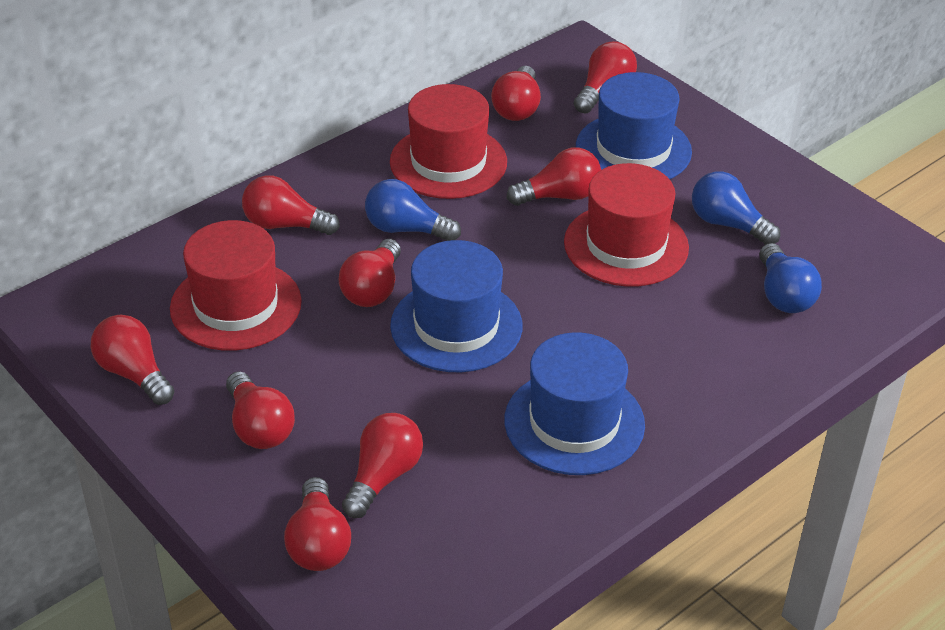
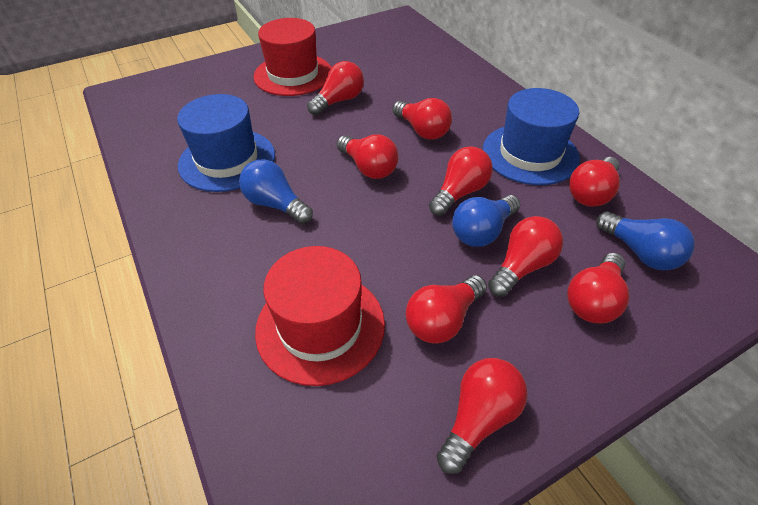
blue hat: [390,240,522,372] [504,332,645,475] [576,72,692,179] = 3 -> [177,94,275,192] [483,88,580,185] = 2
red hat: [170,220,302,351] [390,84,507,199] [564,163,689,287] = 3 -> [254,18,332,96] [255,246,385,386] = 2

